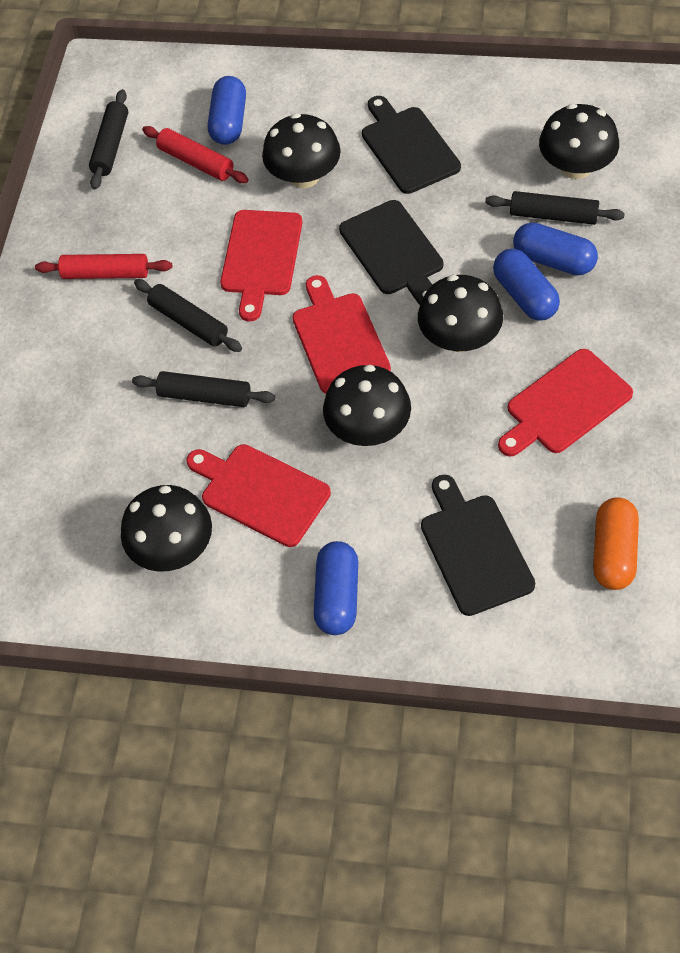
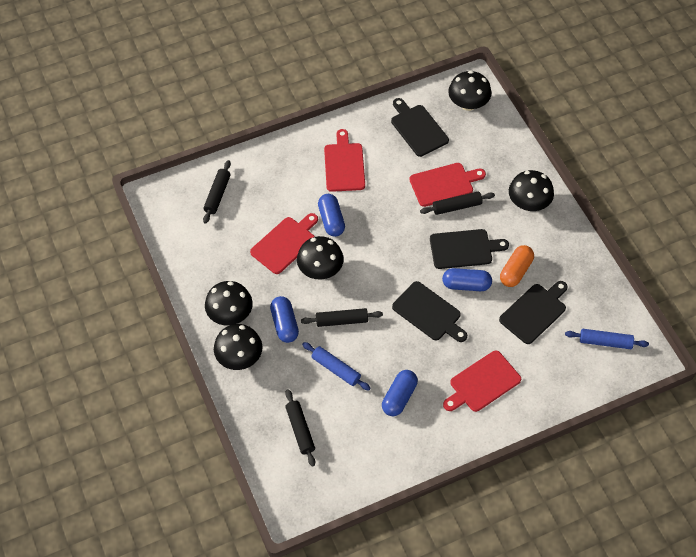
black cutting board: [339,200,443,305] [362,96,461,194] [421,475,535,616] = 3 -> [391,98,449,157] [392,281,467,342] [430,229,509,269] [499,281,568,344] = 4
blue rolling pin: none = 0 -> [302,342,371,391] [565,329,649,349] = 2
red rolling pin: [35,254,172,279] [142,126,249,183] = 2 -> none = 0

